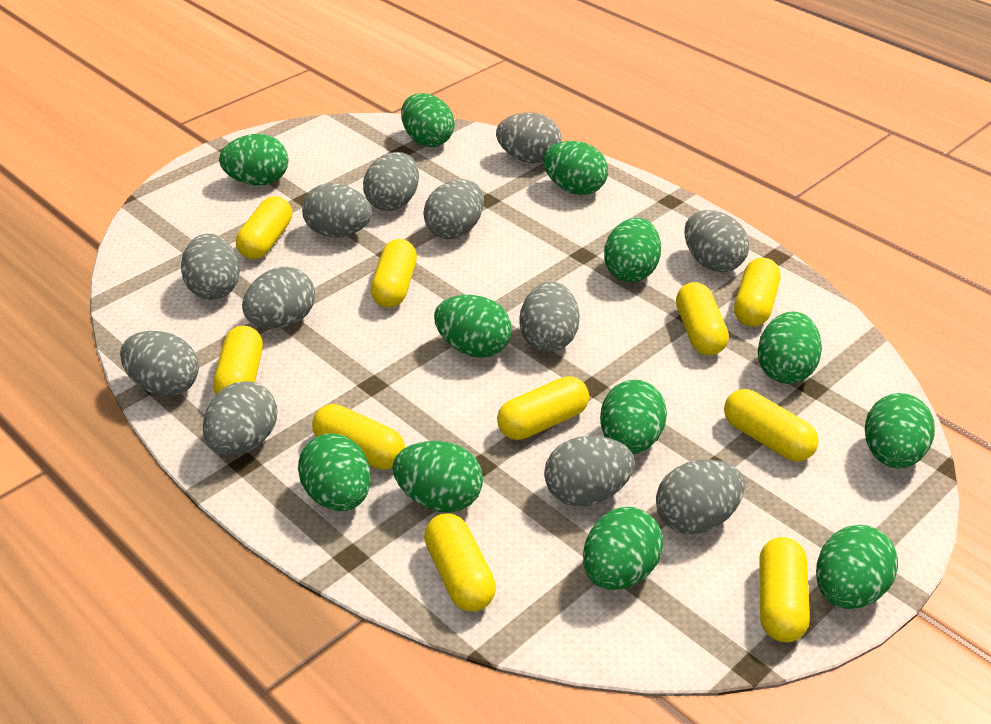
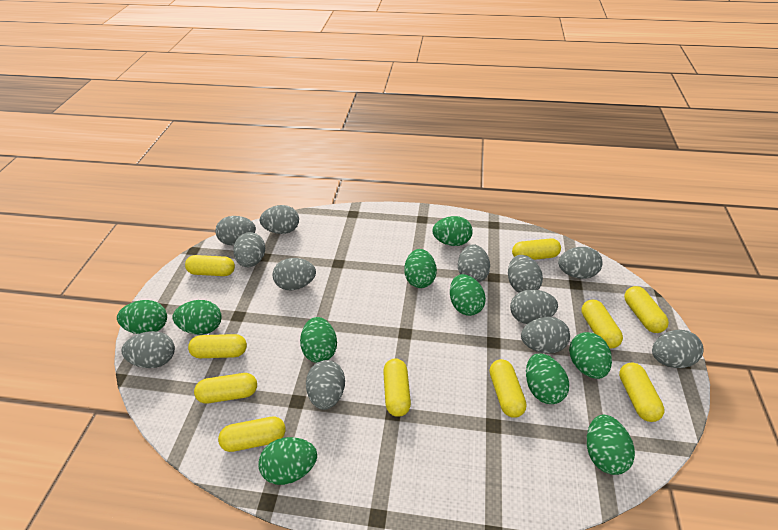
green egg: [219,134,289,185] [298,433,371,511] [392,441,483,513] [401,93,455,147] [434,295,512,358] [543,141,608,195] [583,507,663,590] [600,380,667,454] [604,218,661,282] [758,312,822,384] [816,525,898,609] [865,393,935,469] = 12 -> [117,300,167,334] [173,300,222,335] [258,437,317,485] [300,317,337,363] [404,249,437,288] [432,216,473,246] [450,274,486,316] [526,354,569,404] [569,332,612,379] [587,415,635,475] = 10

